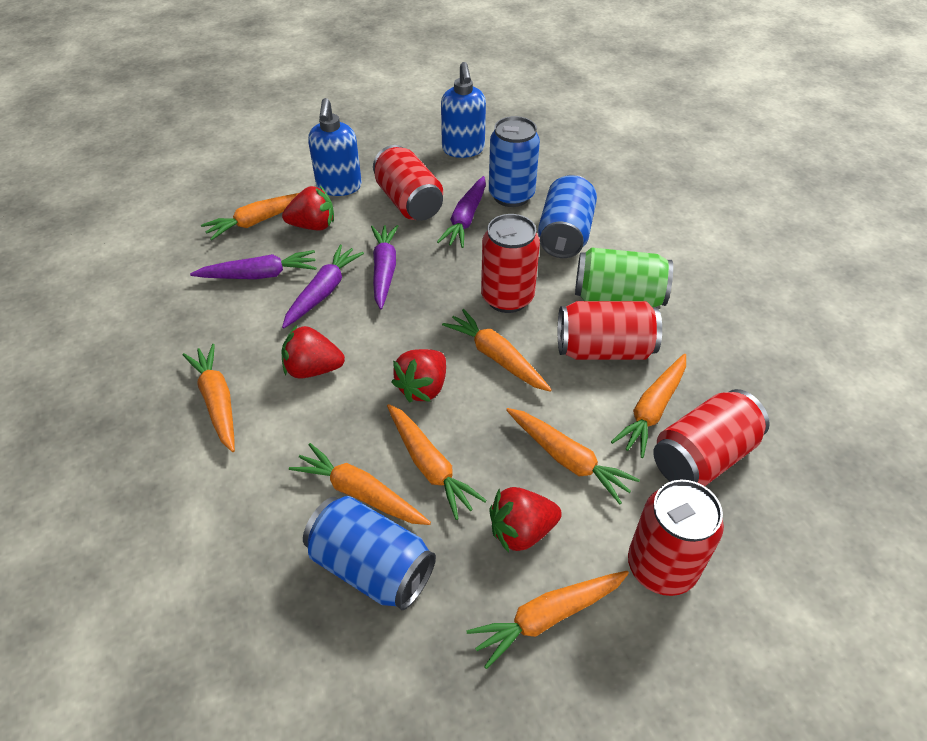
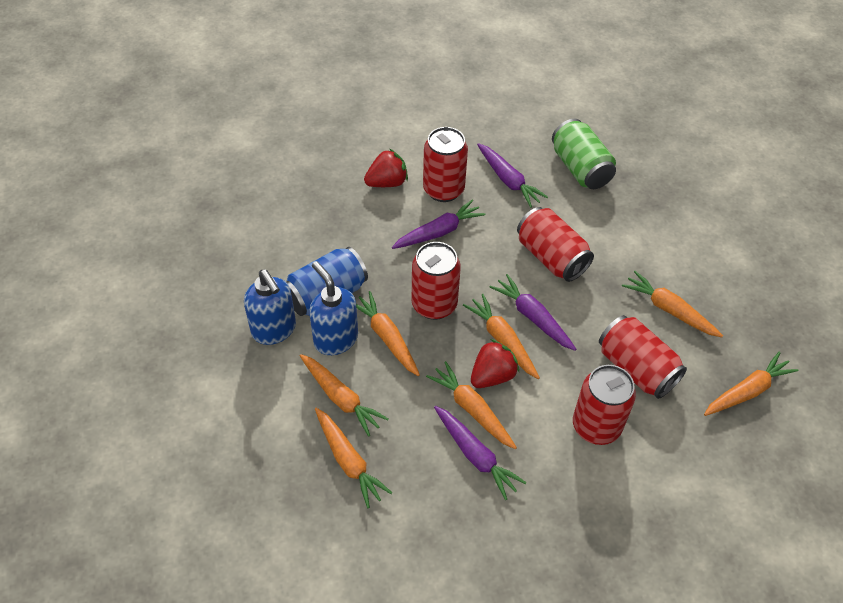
blue can: [303,496,436,610] [489,116,540,207] [538,175,597,258] = 3 -> [286,247,368,316] = 1
orange carrot: [183,344,235,452] [201,193,299,240] [289,443,431,525] [387,404,487,520] [442,309,552,392] [466,571,629,669] [506,408,640,504] [611,354,686,458] = 8 -> [300,354,389,437] [315,408,392,508] [356,291,420,376] [426,361,517,449] [463,294,540,379] [622,271,723,337] [704,352,799,416] = 7
red strawberry: [282,186,334,230] [282,325,345,379] [391,349,446,403] [489,487,562,553] = 4 -> [364,148,408,187] [471,339,519,388] = 2

